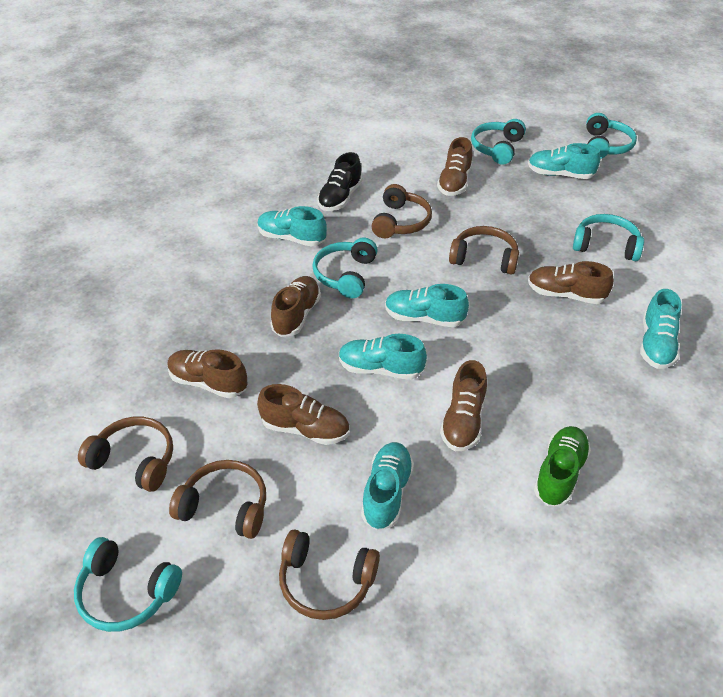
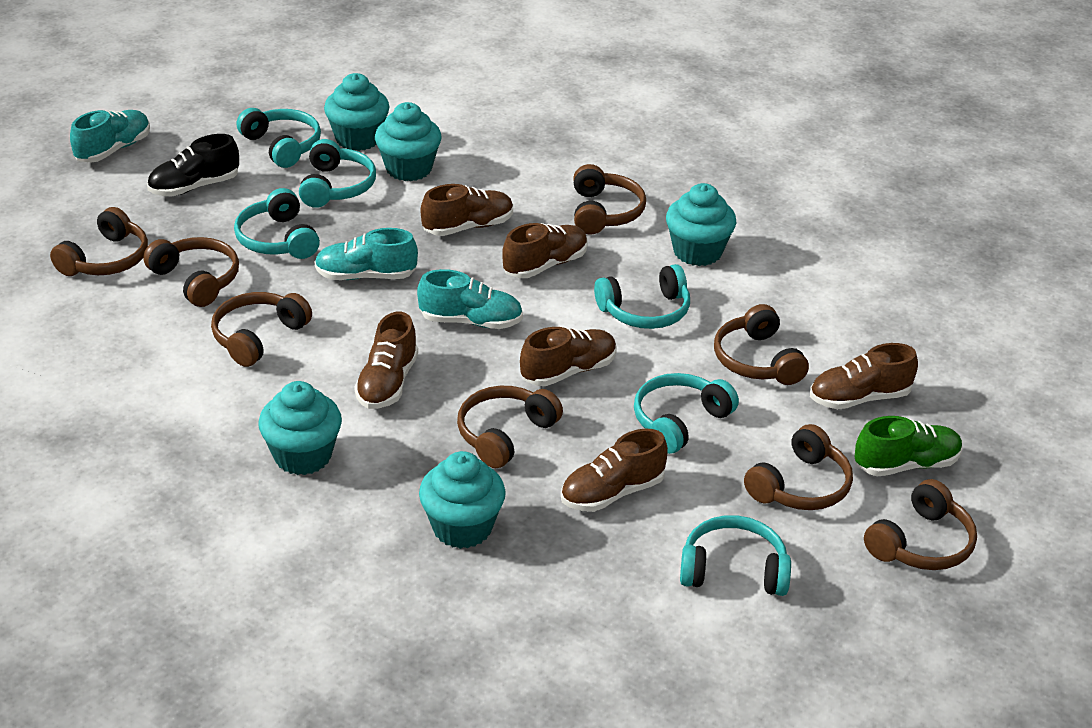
brown headphones: [78,417,173,492] [169,460,266,539] [279,529,380,620] [372,184,432,238] [449,226,519,275] = 5 -> [50,207,148,276] [143,237,239,307] [211,292,312,367] [457,386,563,468] [573,164,646,235] [714,304,809,385] [744,424,853,510] [864,479,977,570] = 8
turquoise cupcake: none = 0 -> [258,381,342,475] [324,73,390,151] [375,102,441,181] [419,451,506,549] [666,183,736,266] = 5
turquoise headphones: [74,537,182,632] [312,238,378,298] [471,119,526,165] [573,214,644,261] [586,113,637,159] = 5 -> [234,188,320,259] [236,108,321,168] [299,139,376,208] [594,264,690,329] [634,373,739,454] [680,515,791,596] = 6
turquoise shoe: [257,206,327,247] [339,334,427,380] [361,442,414,530] [385,284,469,327] [528,143,600,179] [640,289,681,369] = 6 -> [70,110,150,163] [315,228,418,280] [417,269,523,329] = 3

